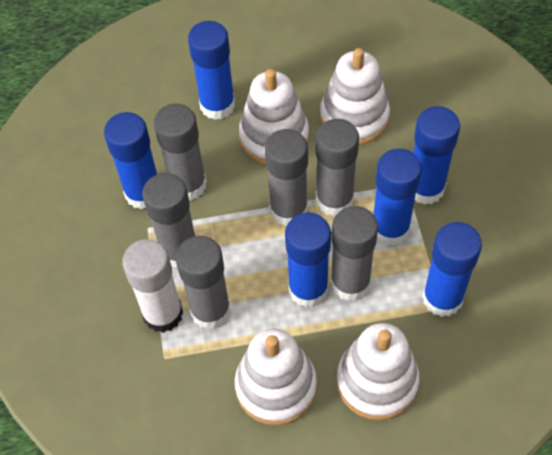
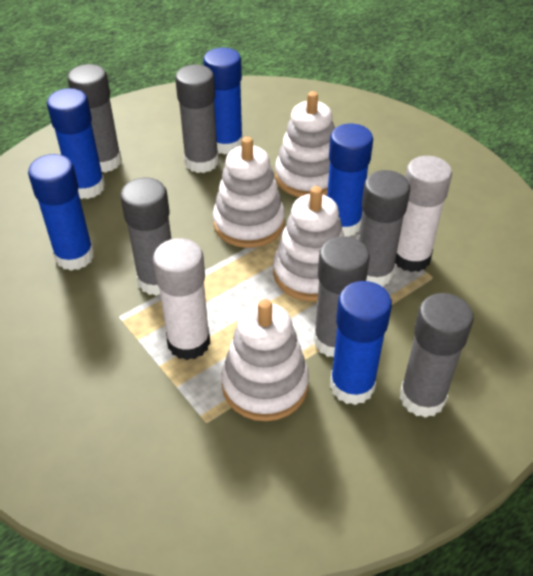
blue glue stick: [104,112,157,209] [188,21,235,120] [285,213,331,307] [373,149,422,246] [413,106,460,205] [422,222,482,317] = 6 -> [28,154,94,270] [47,88,105,199] [203,47,243,154] [327,124,373,237] [330,281,392,405] = 5
white glue stick: [122,239,183,333] = 1 -> [153,238,210,360] [395,156,452,272] = 2

